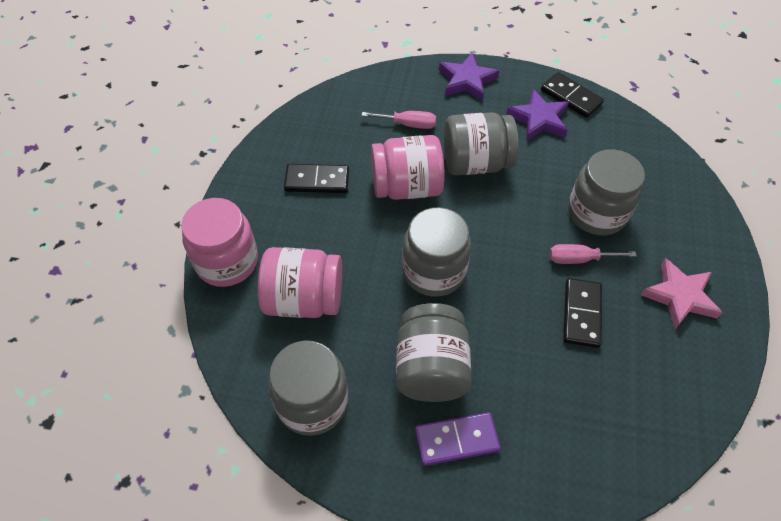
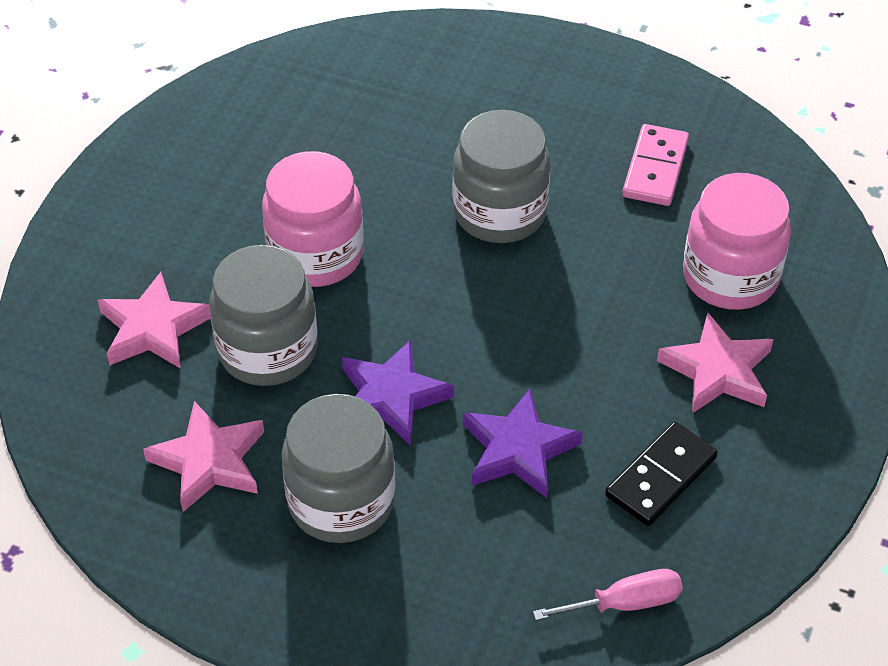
black domino: [284,164,349,193] [541,72,604,118] [563,278,602,348] = 3 -> [605,422,718,526] = 1
grey jar: [268,340,348,436] [396,303,471,402] [402,207,471,297] [444,112,519,175] [568,149,645,235] = 5 -> [210,245,318,386] [281,394,396,543] [453,110,550,243] = 3
pink domino: none = 0 -> [622,124,689,206] = 1
pink jar: [181,198,258,287] [258,247,342,318] [371,135,445,200] = 3 -> [262,151,364,287] [683,173,791,310] = 2
pink screwdriver: [361,111,436,129] [549,244,637,264] = 2 -> [533,569,683,621] = 1
pink star: [641,258,723,329] = 1 -> [97,272,211,369] [143,401,264,512] [657,312,774,413] = 3
purple domino: [415,412,501,466] = 1 -> none = 0

